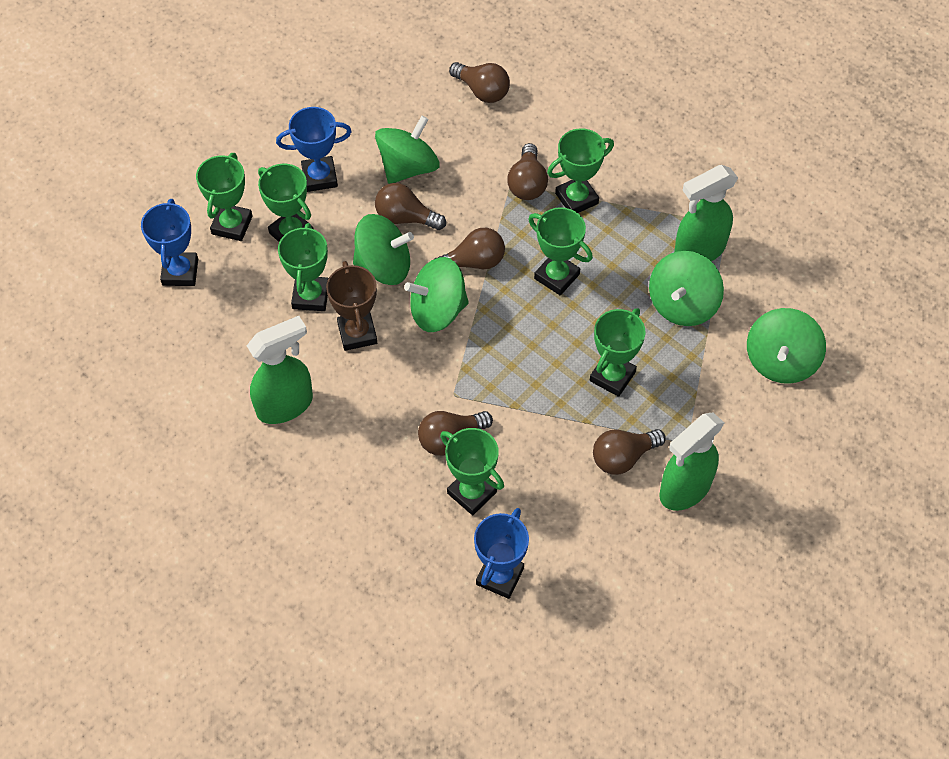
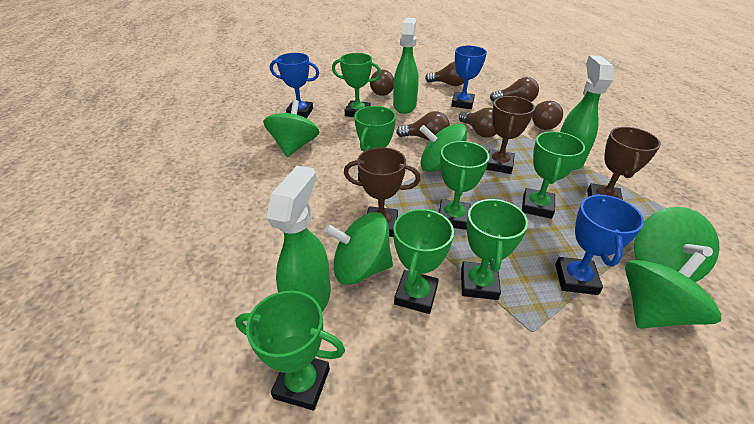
brown trophy: [326,261,377,351] = 1 -> [344,147,421,237] [486,96,535,174] [587,127,661,200] = 3

